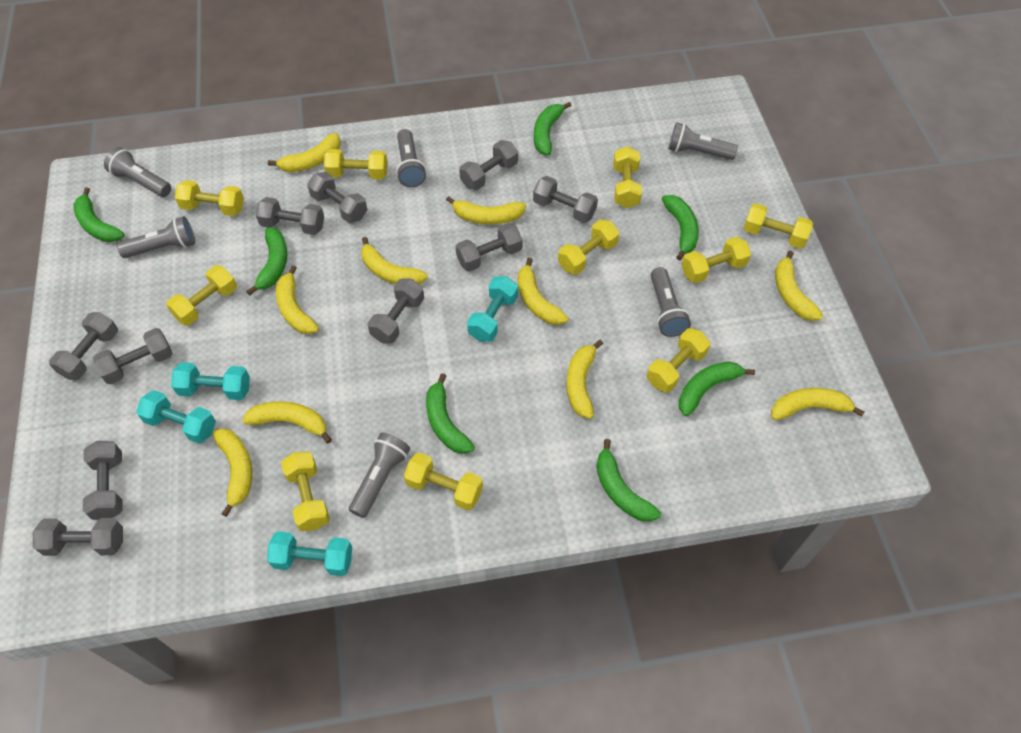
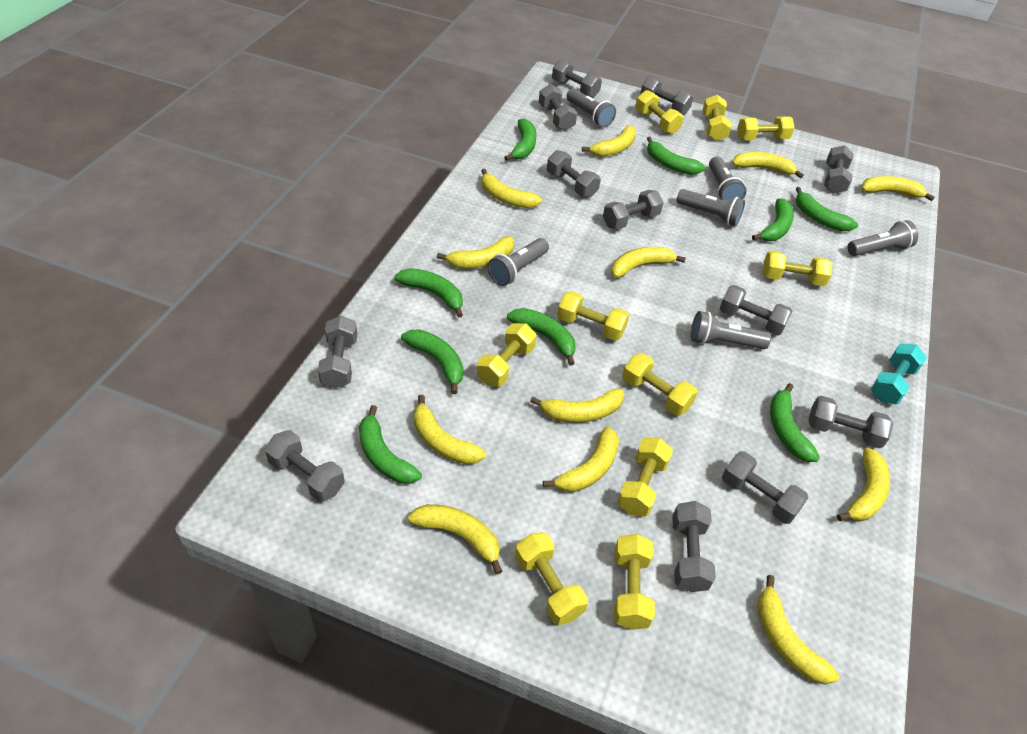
green banana: [73,187,124,242] [246,227,287,295] [426,373,475,454] [534,102,572,155] [596,439,661,522] [662,195,699,260] [679,361,755,416] = 7 -> [359,405,422,484] [394,268,463,318] [401,329,463,394] [504,119,537,161] [507,308,576,366] [647,137,706,175] [752,198,794,241] [770,383,820,462] [796,187,858,231] = 9
grey dumbbell: [33,518,123,556] [49,312,118,380] [83,441,123,520] [93,328,173,384] [256,197,324,235] [307,172,367,223] [368,278,424,343] [456,223,523,272] [459,140,518,190] [533,176,598,223] = 10 -> [265,430,345,502] [318,316,357,389] [539,84,577,131] [547,150,601,198] [552,59,602,98] [603,190,664,230] [640,77,693,115] [672,501,716,592] [719,285,792,335] [722,451,809,524] [808,395,893,448] [824,145,854,193] = 12
turquoise dumbbell: [136,390,216,443] [171,362,250,400] [267,531,352,576] [467,276,518,342] = 4 -> [871,343,927,404] = 1
yellow banana: [213,428,252,517] [242,401,332,443] [268,133,341,172] [276,265,319,334] [361,237,428,284] [446,196,526,225] [518,258,568,325] [566,340,603,419] [771,388,864,420] [775,251,823,321] = 10 -> [408,504,502,575] [413,395,486,465] [437,236,514,269] [481,169,542,208] [530,388,624,423] [543,427,619,492] [582,125,636,157] [611,247,686,278] [732,152,804,178] [757,575,839,684] [837,447,890,521] [861,176,935,201] = 12

